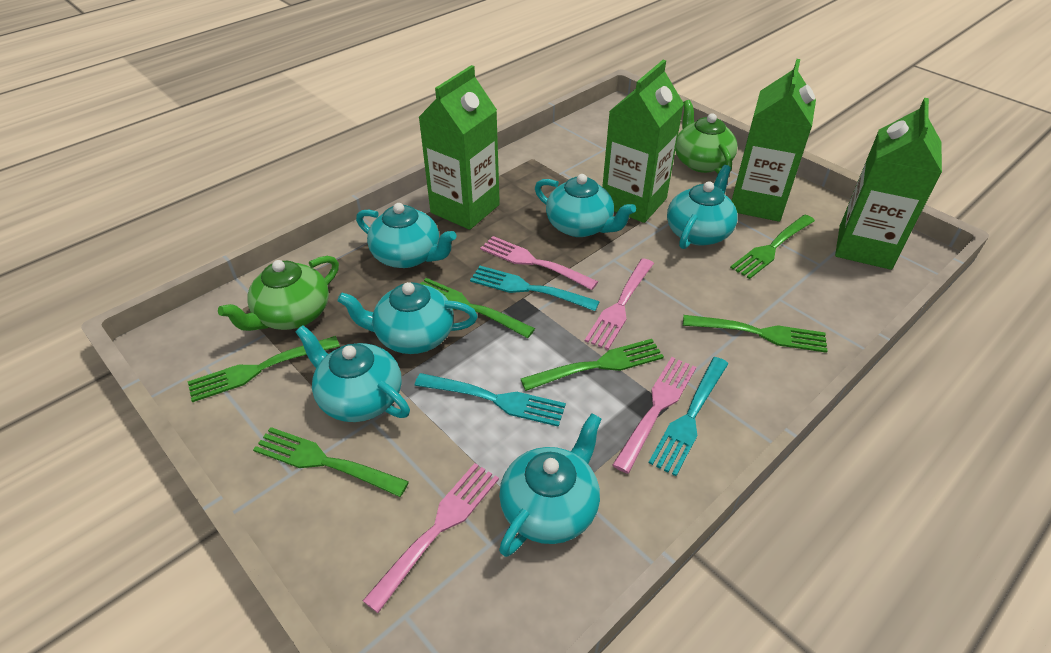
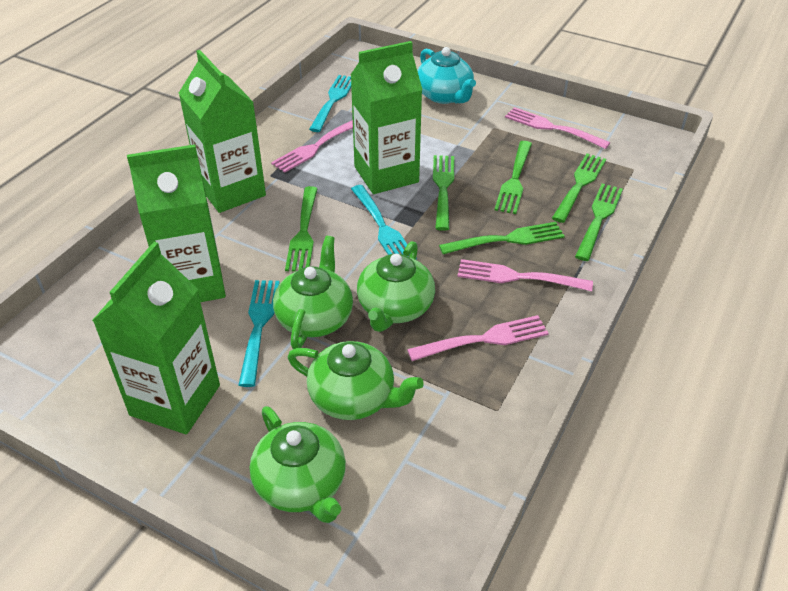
green teapot: [218,256,339,331] [675,100,738,173] = 2 -> [250,406,346,523] [273,236,353,349] [288,341,424,420] [357,241,435,332] = 4
turquoise teapot: [295,325,410,422] [337,282,478,354] [356,203,457,268] [499,413,602,557] [535,174,636,237] [667,165,738,249] = 6 -> [417,47,476,104] = 1

